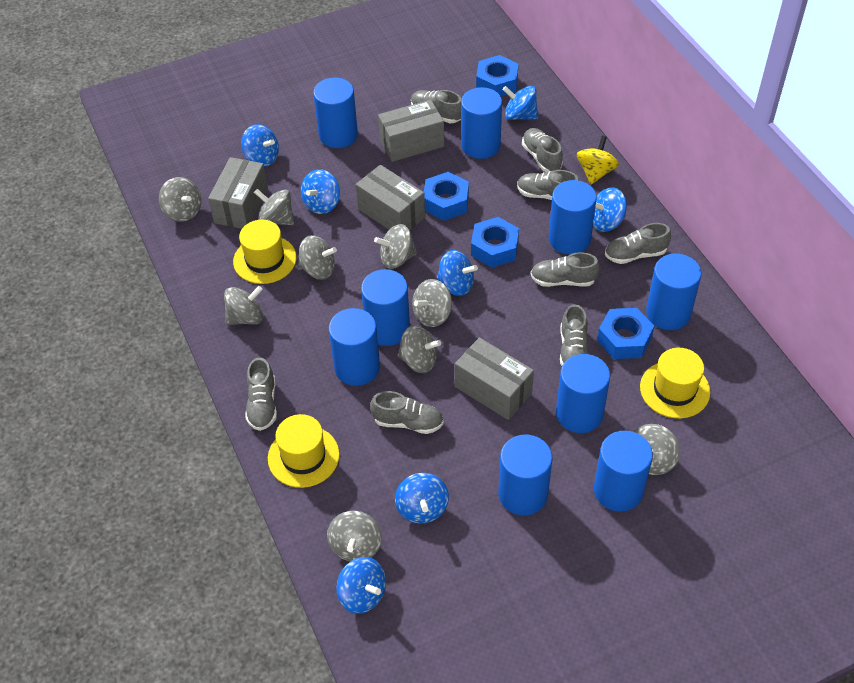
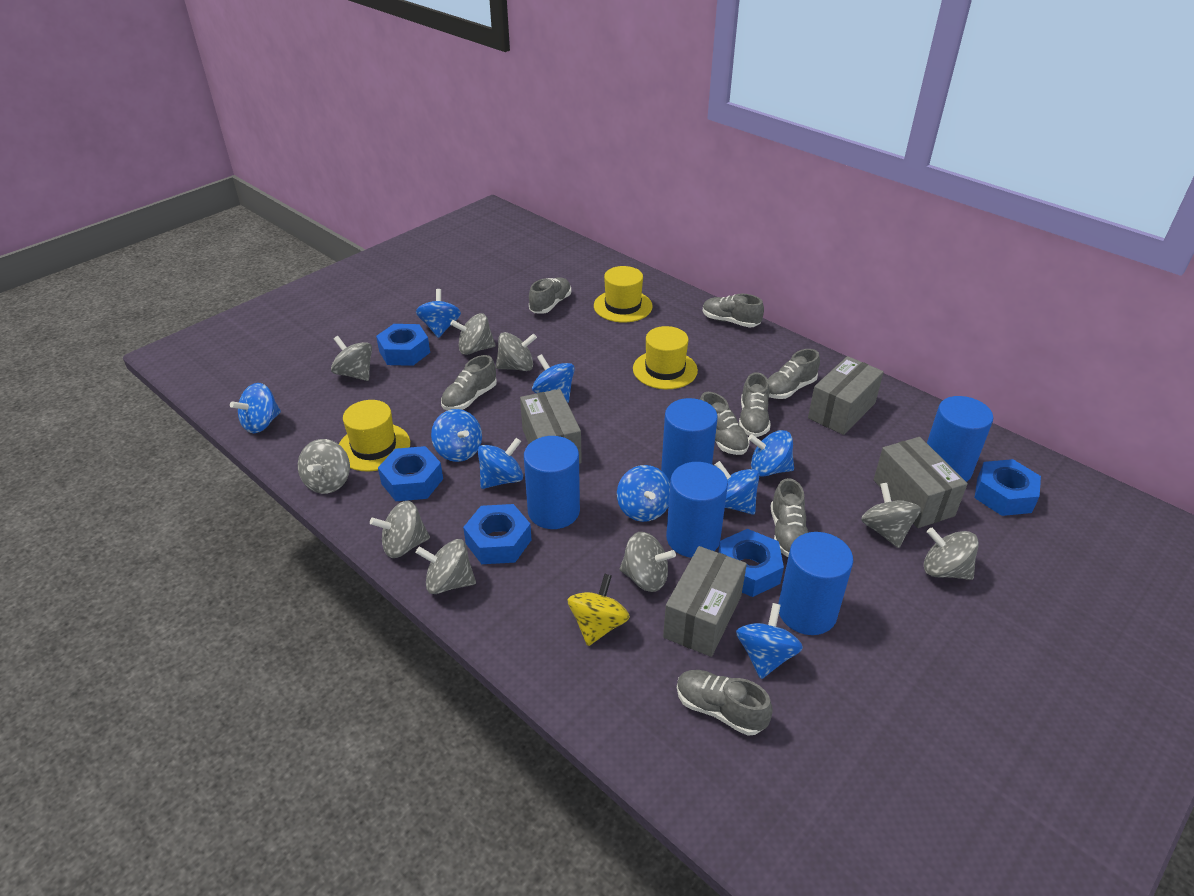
blue cylinder: [313,77,358,148] [329,308,380,386] [361,269,410,346] [461,87,502,159] [498,435,552,515] [549,180,596,254] [556,354,610,433] [594,431,653,512] [646,254,701,330] = 9 -> [524,436,580,529] [661,398,718,481] [666,462,728,558] [778,532,853,635] [927,396,993,482] = 5
blue nut: [424,172,469,221] [471,217,519,268] [476,55,518,96] [597,308,654,359] = 4 -> [376,324,430,366] [378,446,443,501] [463,504,532,564] [718,529,784,597] [975,459,1041,516] = 5
blue spinning top: [241,124,279,167] [301,169,340,214] [337,557,386,614] [395,473,449,524] [437,250,478,296] [502,86,538,120] [593,187,627,232] = 7 -> [230,383,281,433] [416,289,461,338] [431,409,482,462] [478,438,523,489] [532,354,575,403] [617,465,670,522] [715,461,759,515] [736,603,803,679] [748,430,794,477] = 9

